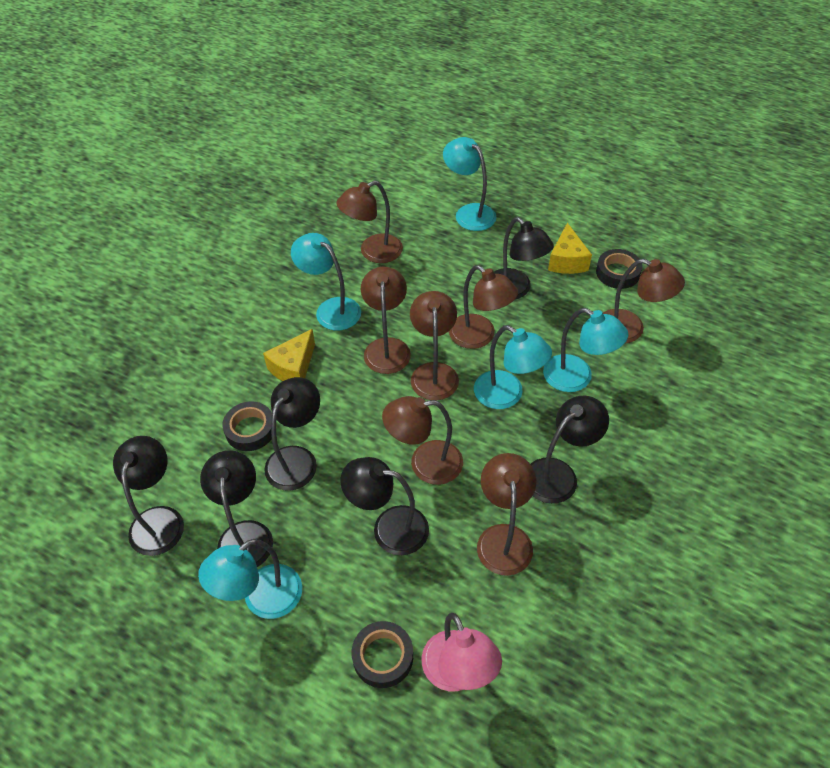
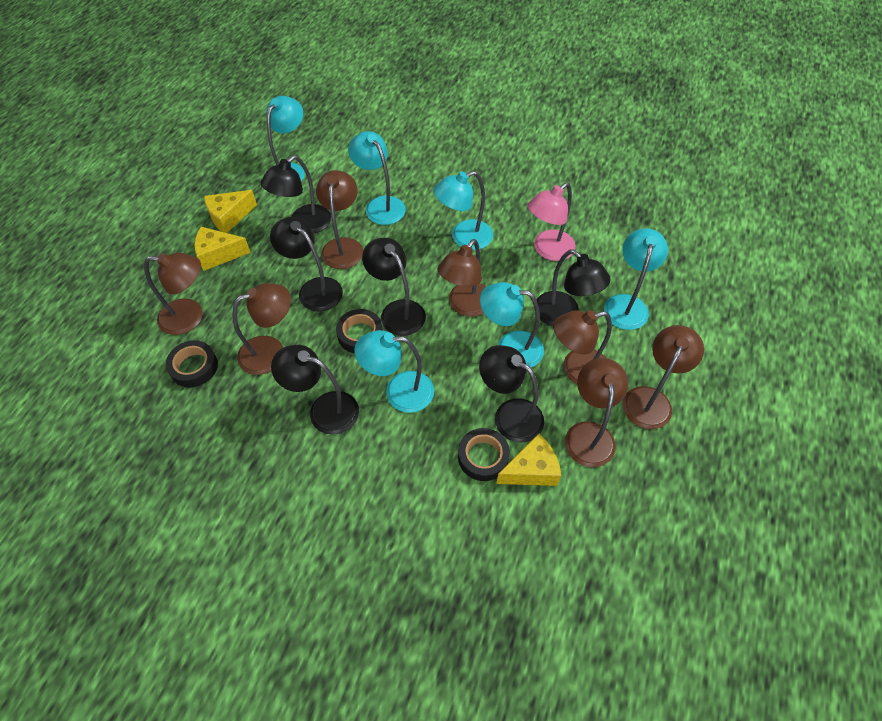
turquoise lamp: [198,539,302,619] [291,233,361,330] [443,137,496,231] [474,325,552,409] [543,308,629,392] = 5 -> [266,96,305,182] [348,131,406,225] [354,330,434,413] [434,171,493,250] [480,282,544,368] [604,228,668,330] = 6
yellow cheese: [263,329,315,381] [548,223,592,274] = 2 -> [194,227,251,271] [204,190,257,233] [496,434,561,486] = 3

